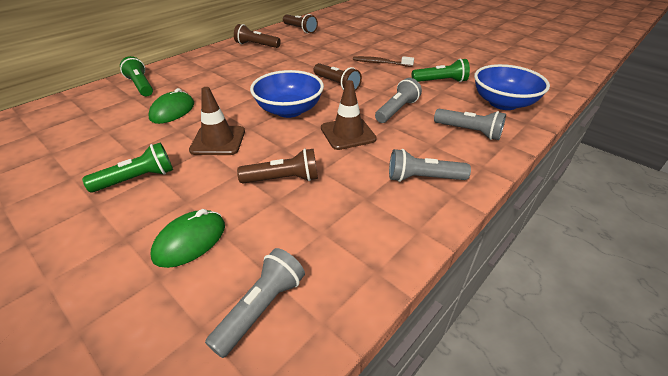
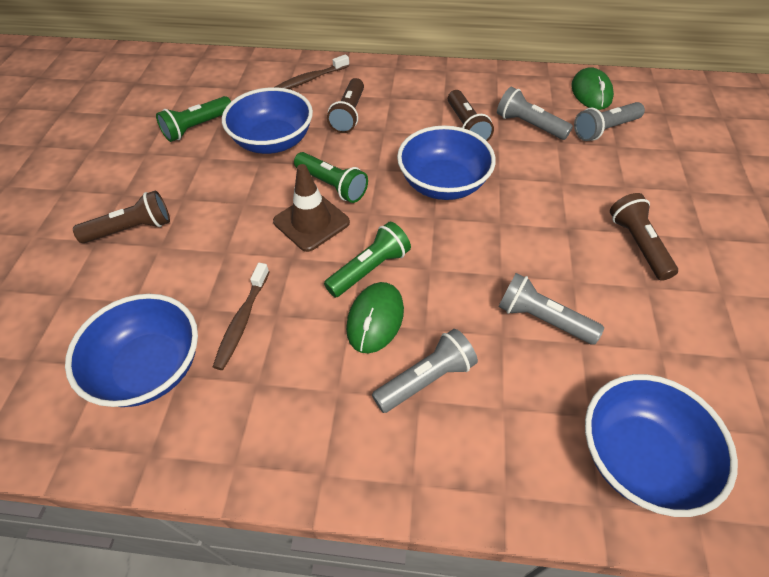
blue bowl: [250,70,324,118] [474,64,550,110] = 2 -> [65,294,198,407] [222,87,313,154] [397,126,496,200] [585,374,738,517] = 4
brown toothbrush: [353,56,414,67] = 1 -> [213,263,269,370] [275,54,350,89] = 2
brown traffic cone: [189,87,245,155] [321,80,377,150] = 2 -> [273,164,350,252] = 1

